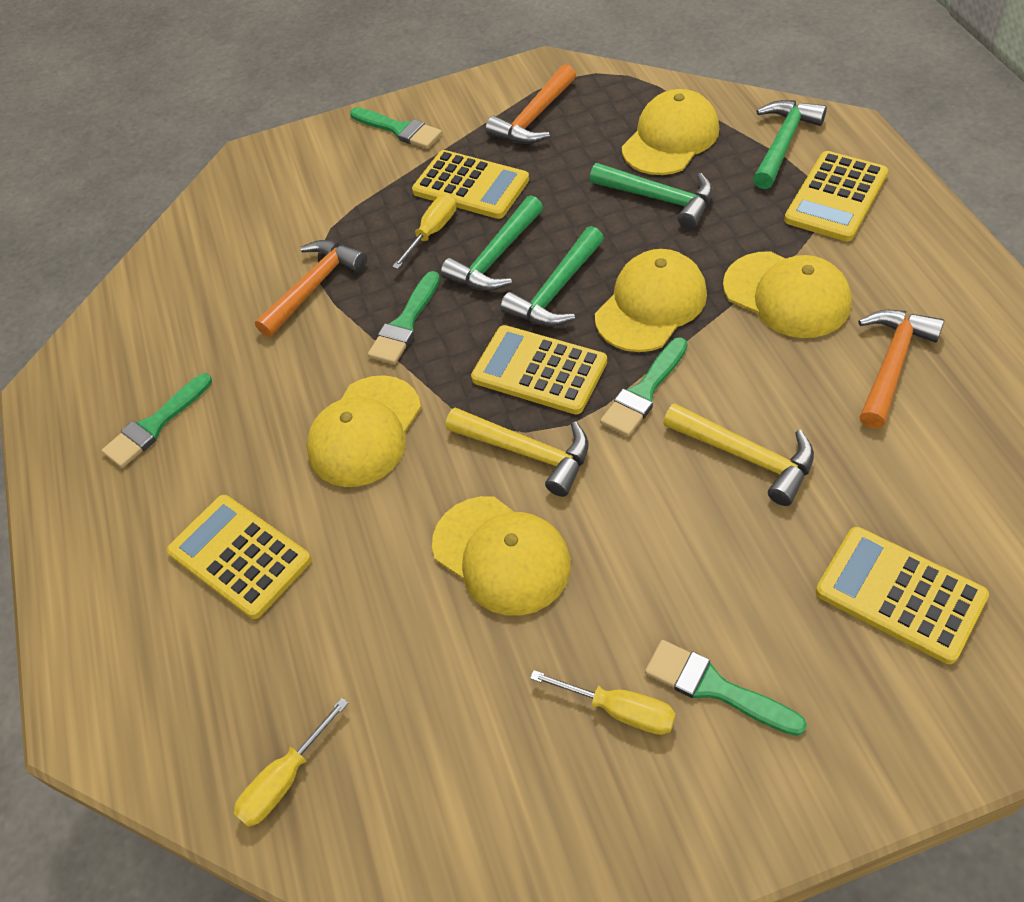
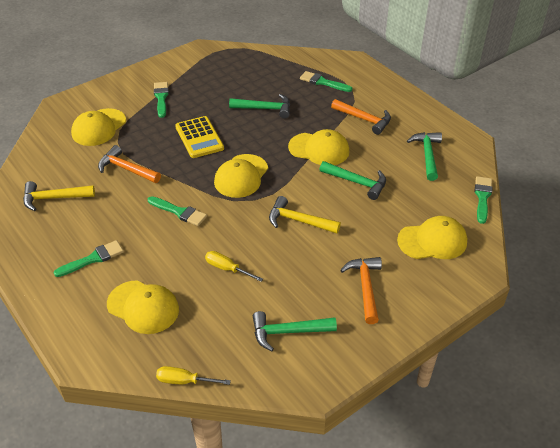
yellow calculator: [167,495,312,619] [412,150,529,219] [471,325,607,414] [784,151,888,241] [816,527,989,664] = 5 -> [175,116,224,158] = 1
yellow screwdriver: [234,698,348,827] [392,194,457,269] [530,670,676,735] = 3 -> [156,366,231,385] [205,251,263,282] = 2

